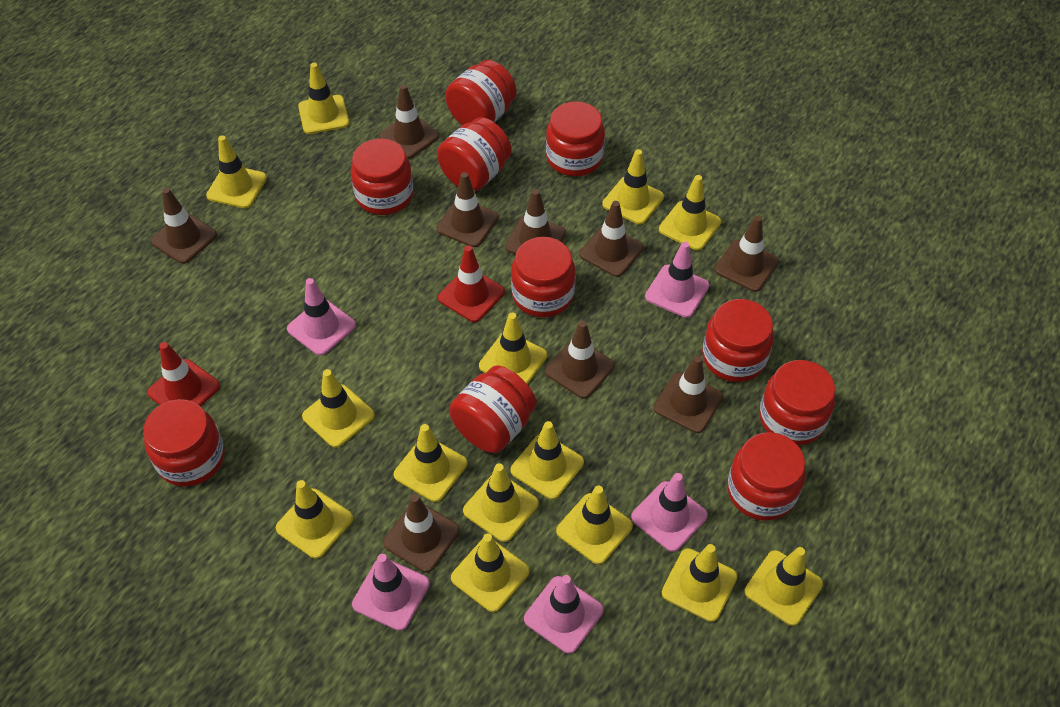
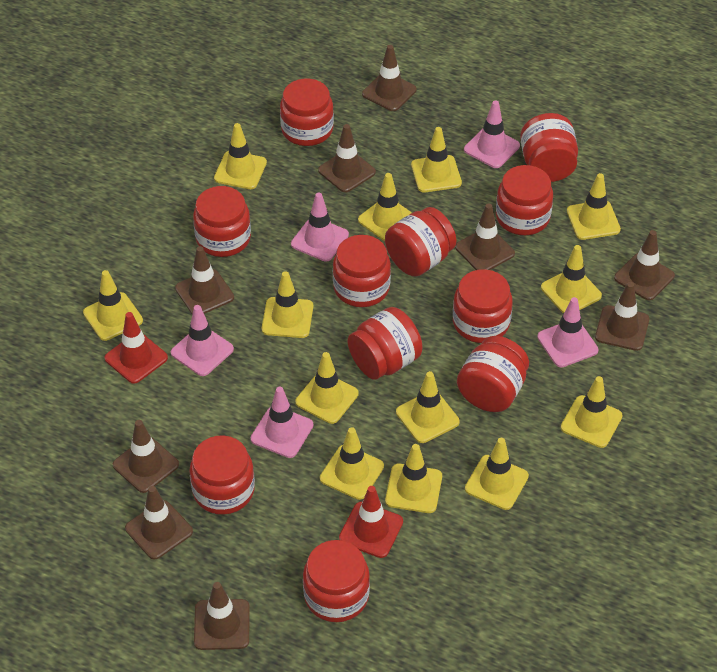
red jar: [143,399,225,486] [351,139,414,215] [437,117,512,192] [445,60,517,125] [449,365,536,453] [511,237,576,317] [546,101,605,176] [702,299,774,382] [727,432,806,521] [759,360,835,445] = 10 -> [190,435,255,515] [193,186,251,257] [280,79,334,146] [303,540,370,622] [333,235,391,307] [348,307,423,380] [385,207,456,277] [453,269,513,343] [457,336,529,412] [496,165,553,235] [520,113,578,182] = 11
yellow traffic cone: [206,135,267,208] [276,480,353,559] [298,63,349,134] [302,369,375,448] [394,424,467,502] [451,533,530,612] [463,463,539,542] [479,313,547,385] [511,421,584,500] [556,486,633,564] [602,149,664,225] [659,175,722,250] [662,544,738,622] [745,547,823,626] = 14 -> [83,270,143,341] [214,123,267,189] [262,271,313,338] [295,352,359,424] [320,427,384,500] [358,173,412,241] [385,444,442,513] [396,371,460,443] [411,127,462,192] [465,438,529,510] [541,245,602,314] [561,376,623,448] [567,173,621,240] = 13

